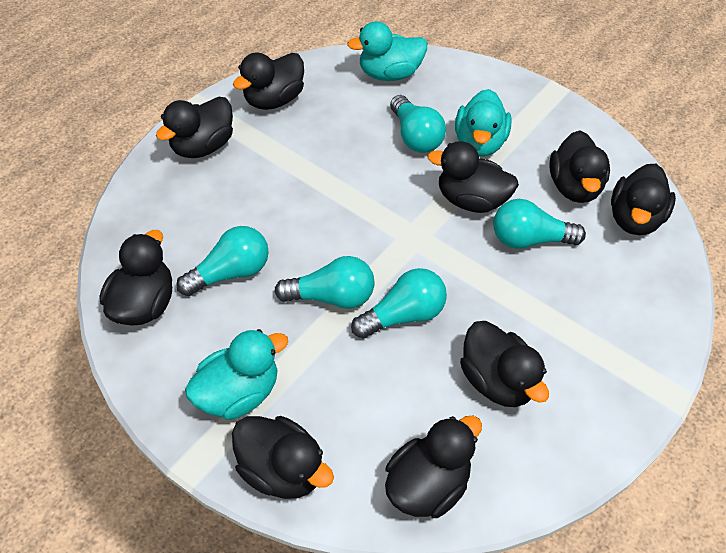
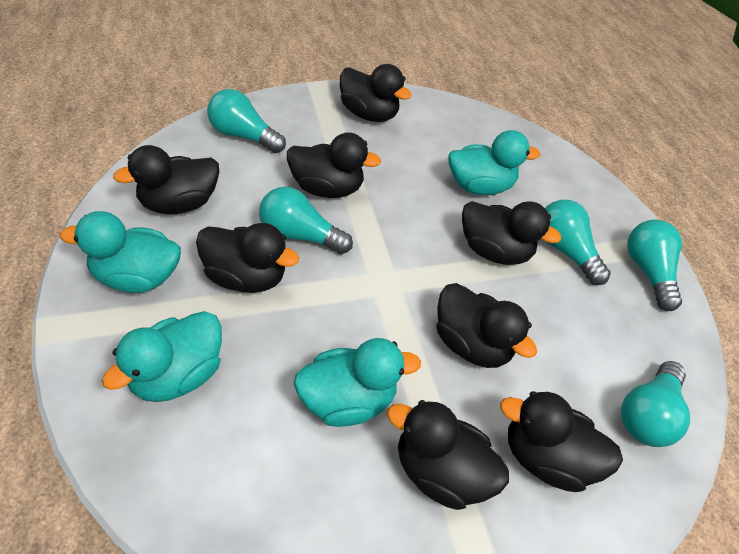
black duck: [100,230,172,326] [156,97,233,158] [232,416,334,499] [233,53,304,110] [385,416,482,518] [427,141,519,213] [460,321,549,407] [549,130,610,203] [611,164,676,235] = 9 -> [113,145,219,214] [196,223,299,293] [287,132,381,198] [340,64,412,122] [387,400,509,510] [436,283,537,368] [462,201,561,265] [500,391,623,492] = 8
turquoise duck: [185,329,288,420] [347,21,427,81] [455,89,512,157] = 3 -> [60,211,181,293] [102,311,222,402] [294,338,421,427] [448,130,540,195] = 4

